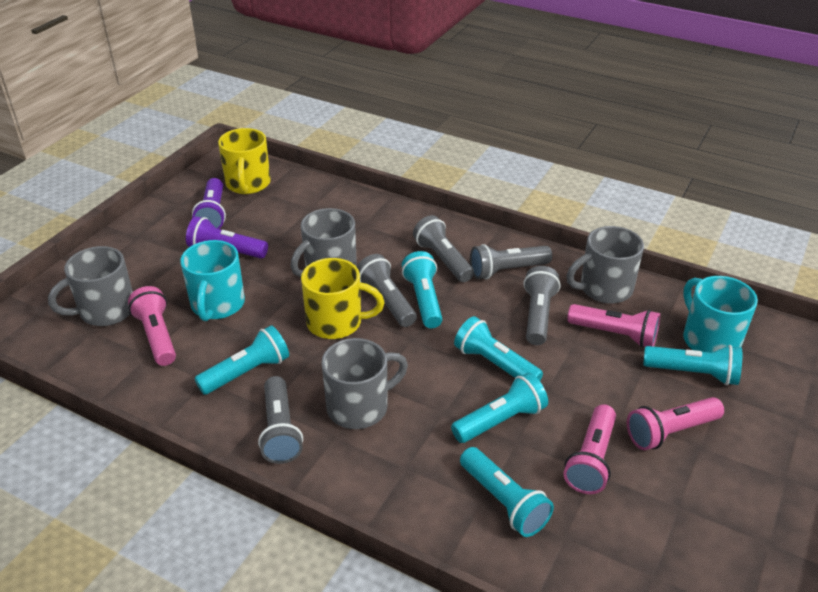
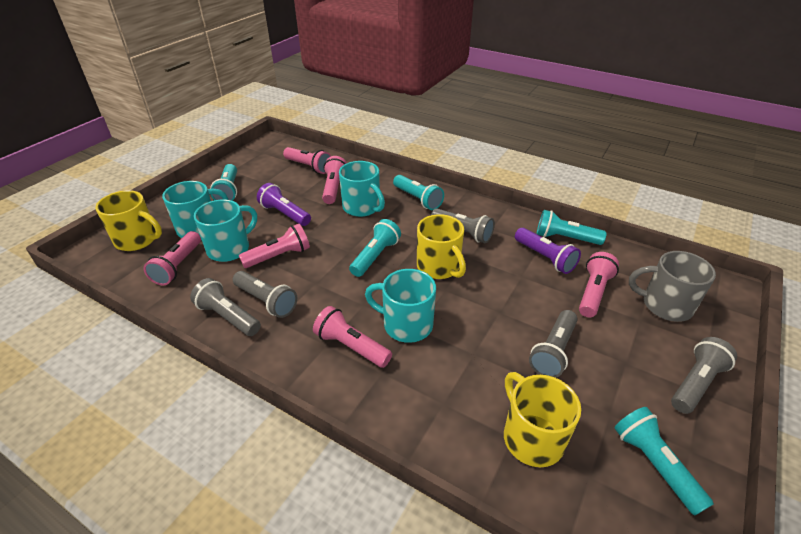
grey mug: [48,246,133,326] [291,208,357,277] [321,338,408,429] [566,226,644,304] = 4 -> [629,251,716,322] = 1
pink flashlight: [128,286,176,366] [564,404,616,494] [567,304,660,348] [627,397,724,450] = 4 -> [144,231,201,285] [239,224,310,268] [283,147,331,174] [313,306,392,368] [322,156,347,204] [579,252,619,317] = 6
turquoise flashlight: [195,325,289,395] [402,251,443,328] [451,373,548,443] [454,316,543,381] [460,447,554,537] [643,345,742,385] = 6 -> [210,164,237,201] [349,219,401,277] [393,175,444,210] [537,210,607,245] [614,407,714,515] = 5
turquoise mug: [180,240,245,321] [683,276,758,353] = 2 -> [162,181,228,238] [194,199,257,262] [339,161,385,217] [365,269,436,343] = 4
yellow mug: [218,128,271,194] [301,258,385,339] = 2 -> [95,190,162,251] [417,214,466,279] [504,372,581,467] = 3

